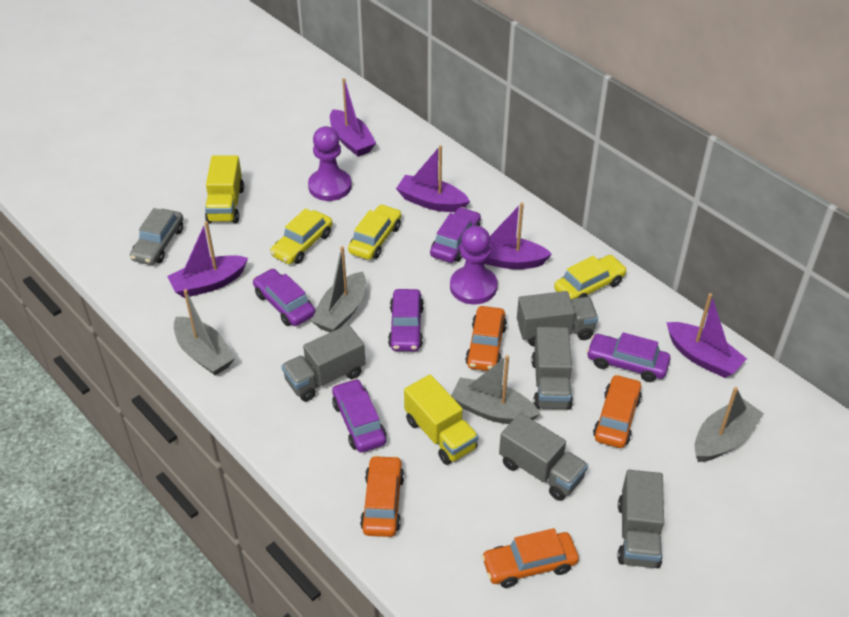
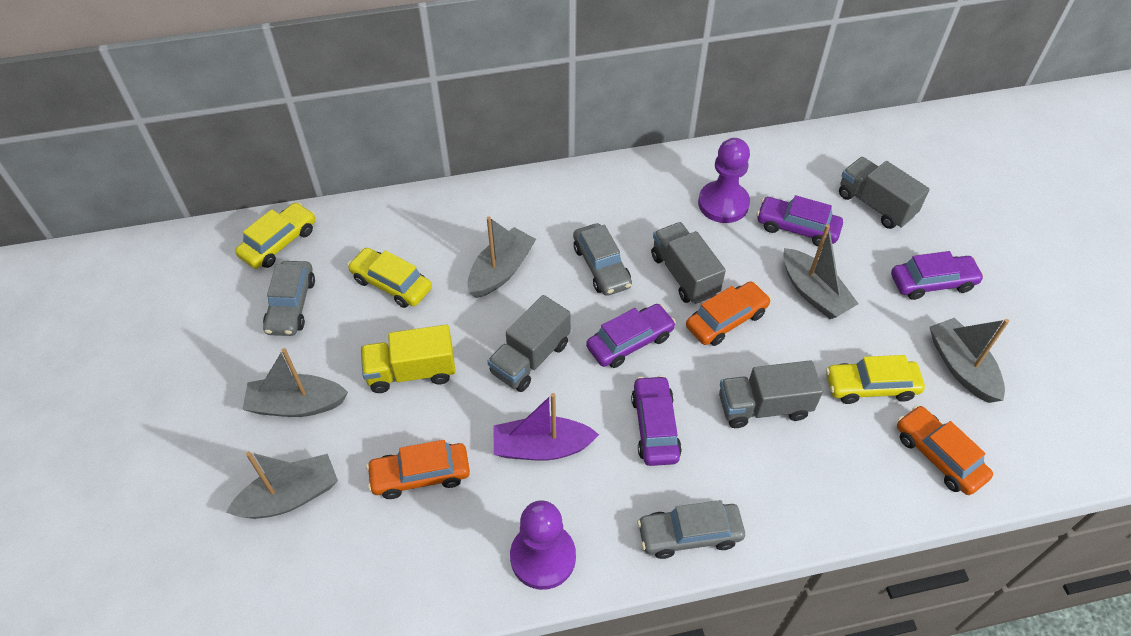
grey boat: [174,289,235,375] [311,246,366,332] [451,355,540,424] [694,387,764,462] = 4 -> [226,451,338,519] [242,348,348,417] [467,216,536,298] [783,224,859,319] [930,318,1009,403] = 5
grey car: [130,208,183,265] = 1 -> [263,261,315,336] [573,223,632,296] [637,500,745,559] = 3
grey truck: [282,325,365,401] [499,413,588,501] [517,291,598,346] [531,327,573,410] [617,470,664,568] = 5 -> [487,295,571,392] [651,222,726,304] [719,360,823,428] [839,157,930,229] = 4
orange car: [360,455,404,537] [465,306,507,371] [481,528,579,588] [593,374,642,448] = 4 -> [366,440,470,499] [686,281,771,346] [897,405,993,495] = 3
purple boat: [167,221,248,298] [330,78,376,157] [396,145,470,212] [484,202,552,269] [666,293,747,378] = 5 -> [493,393,599,461] = 1
purple car: [253,268,315,326] [332,379,386,453] [388,289,424,351] [430,207,481,263] [586,332,671,382] = 5 -> [586,304,676,368] [631,375,682,466] [757,195,843,246] [891,251,984,300] = 4
yellow truck: [205,156,244,223] [404,374,478,465] = 2 -> [361,325,456,393] = 1

